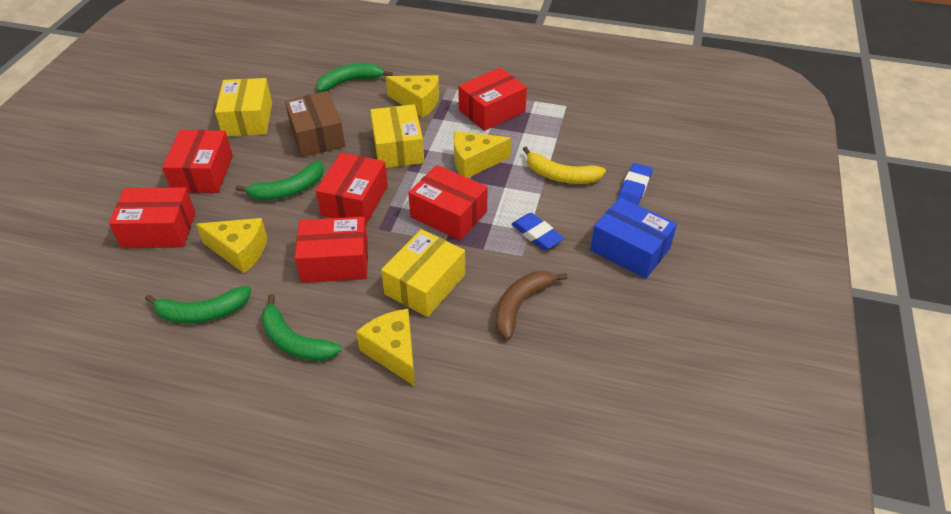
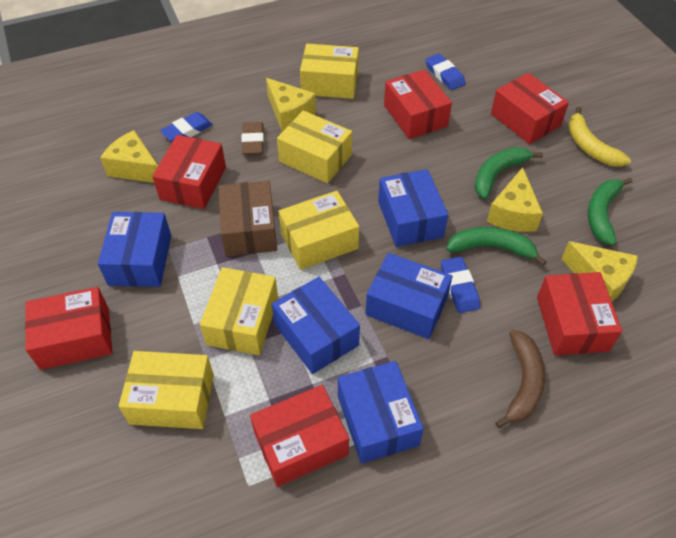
blue box: [590,197,677,279] = 1 -> [98,212,171,287] [272,277,360,374] [338,361,424,464] [366,253,452,339] [378,169,448,247] = 5
blue eraser: [512,213,564,250] [618,163,653,205] = 2 -> [160,112,213,142] [426,54,466,90] [441,257,480,313] = 3
brown eraser: none = 0 -> [241,122,264,155] = 1
green banana: [145,286,251,323] [236,161,324,200] [261,294,341,361] [316,63,393,92] = 4 -> [446,227,547,266] [475,147,543,199] [588,177,632,246] = 3
yellow box: [215,78,272,136] [370,104,424,168] [381,229,465,317] = 3 -> [119,351,214,429] [200,267,278,355] [277,111,352,183] [279,191,359,270] [300,44,359,99] = 5

